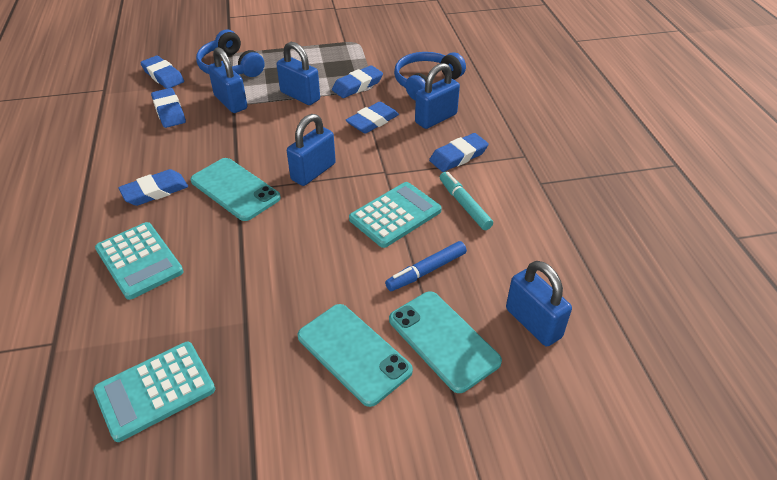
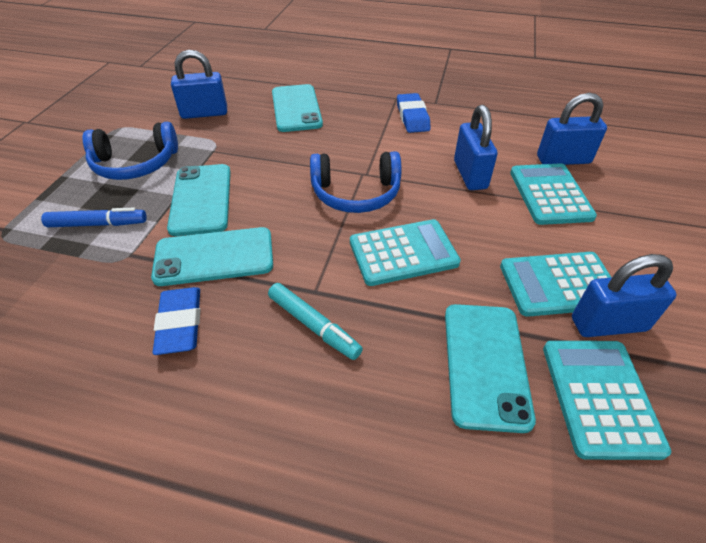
blue eraser: [118,169,188,206] [140,56,184,89] [151,88,186,128] [332,65,383,98] [346,102,399,134] [429,133,489,172] = 6 -> [152,287,200,355] [397,93,431,133] = 2
blue padlock: [208,47,247,113] [276,42,320,105] [287,114,336,186] [415,63,460,129] [506,261,572,346] = 5 -> [171,50,227,119] [454,105,497,190] [537,93,607,165] [572,254,677,337] = 4
turquoise calculator: [93,342,215,442] [95,222,184,300] [349,182,442,248] = 3 -> [350,219,461,286] [500,252,612,317] [510,163,597,225] [543,341,671,460] = 4
turquoise phone: [190,158,281,221] [298,304,413,407] [389,291,502,393] = 3 -> [151,227,273,286] [167,164,231,236] [272,84,323,132] [445,304,536,433] = 4

